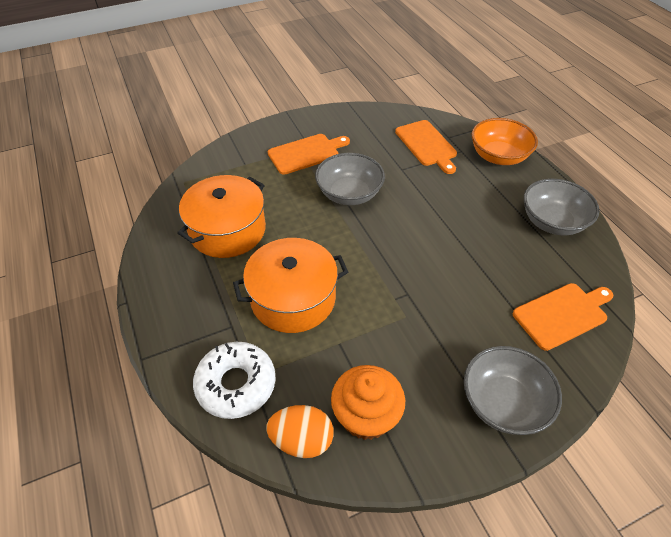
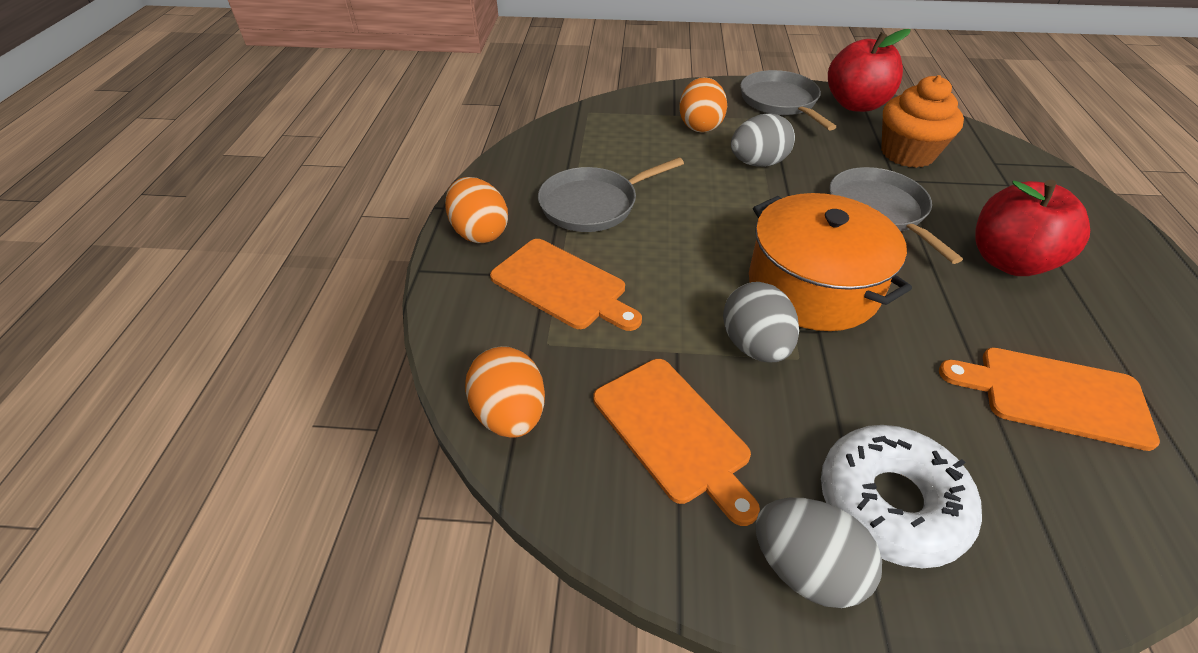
grey bowl: [315,153,385,205] [464,346,562,435] [524,179,600,235] = 3 -> none = 0
grey egg: none = 0 -> [723,282,799,362] [731,114,795,167] [755,498,882,608] = 3
grey pan: none = 0 -> [538,157,684,232] [740,70,836,130] [829,167,963,264] = 3
orange bowl: [472,118,538,165] = 1 -> none = 0
orange egg: [266,405,334,458] = 1 -> [445,177,508,243] [465,346,545,438] [680,77,727,133] = 3
orange pot: [177,175,266,258] [233,238,348,333] = 2 -> [749,193,912,331] = 1
red apple: none = 0 -> [828,29,910,112] [975,180,1090,276] = 2

